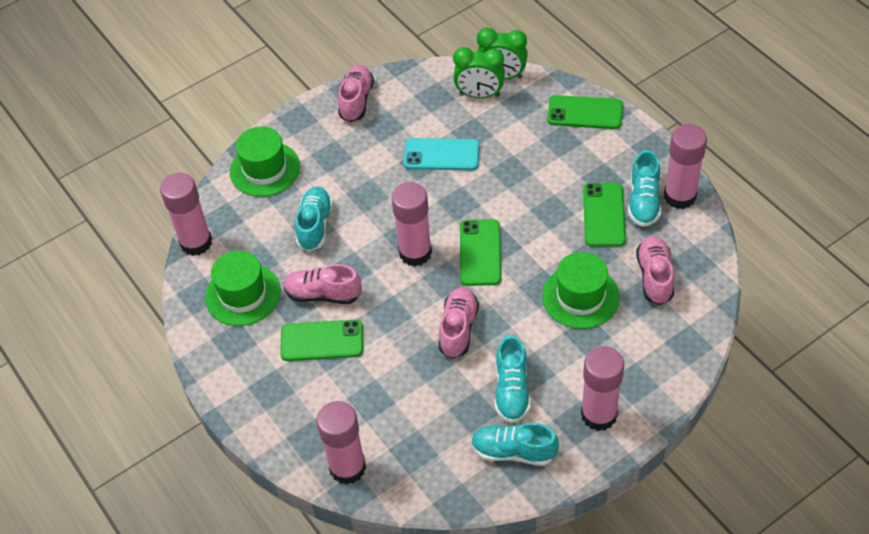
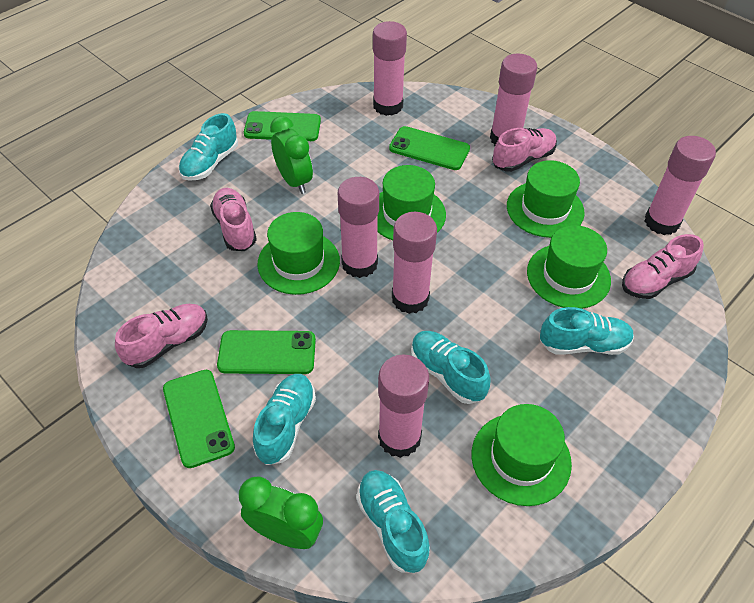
green hat: [205,251,281,326] [230,126,300,197] [542,252,620,329] = 3 -> [257,212,340,295] [377,165,446,240] [472,404,572,506] [507,160,585,238] [527,225,611,309] = 5
pink glue stick: [160,173,212,256] [316,401,366,485] [391,182,432,266] [581,346,624,431] [664,124,707,209] = 5 -> [338,177,379,278] [373,21,407,116] [378,354,429,458] [392,212,437,314] [490,53,537,146] [645,136,716,235] = 6
turquoise phone: [404,138,480,170] = 1 -> none = 0
turquoise shoe: [295,186,333,252] [471,423,559,466] [495,335,531,423] [628,150,661,227] = 4 -> [179,113,238,181] [253,374,316,465] [356,470,430,573] [411,331,491,404] [540,307,634,355] = 5

